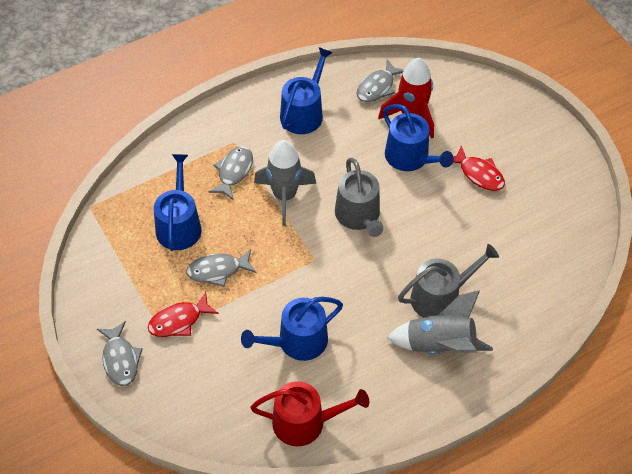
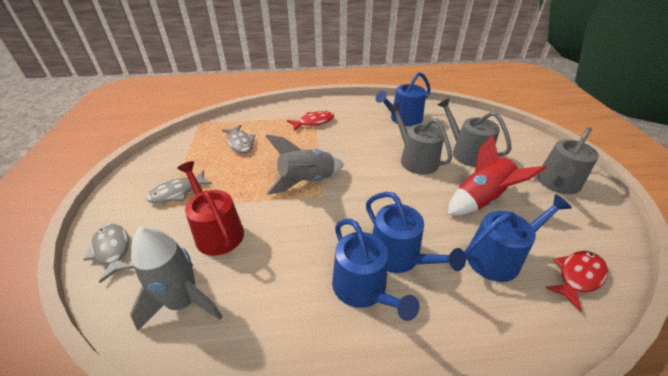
grey fish: [97,321,143,386] [186,249,256,287] [208,146,253,200] [357,59,404,102] = 4 -> [83,224,134,283] [146,170,212,203] [222,125,255,153] = 3
grey watering can: [335,158,383,237] [398,244,499,318] = 2 -> [388,103,452,175] [438,98,512,167] [537,127,599,194] = 3

